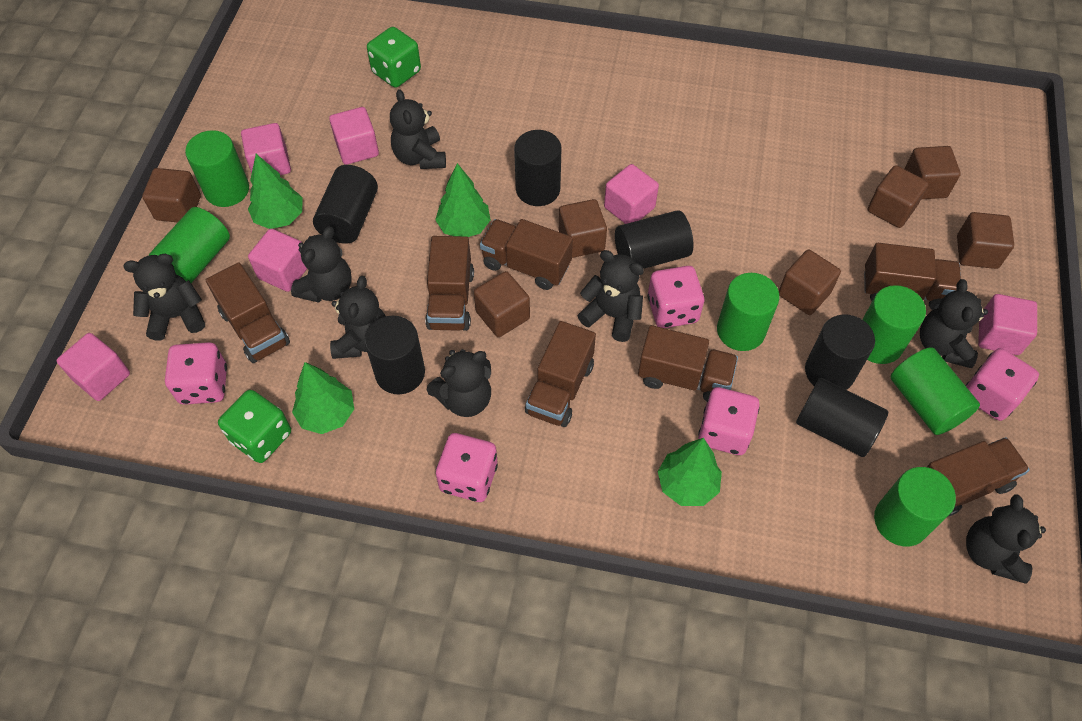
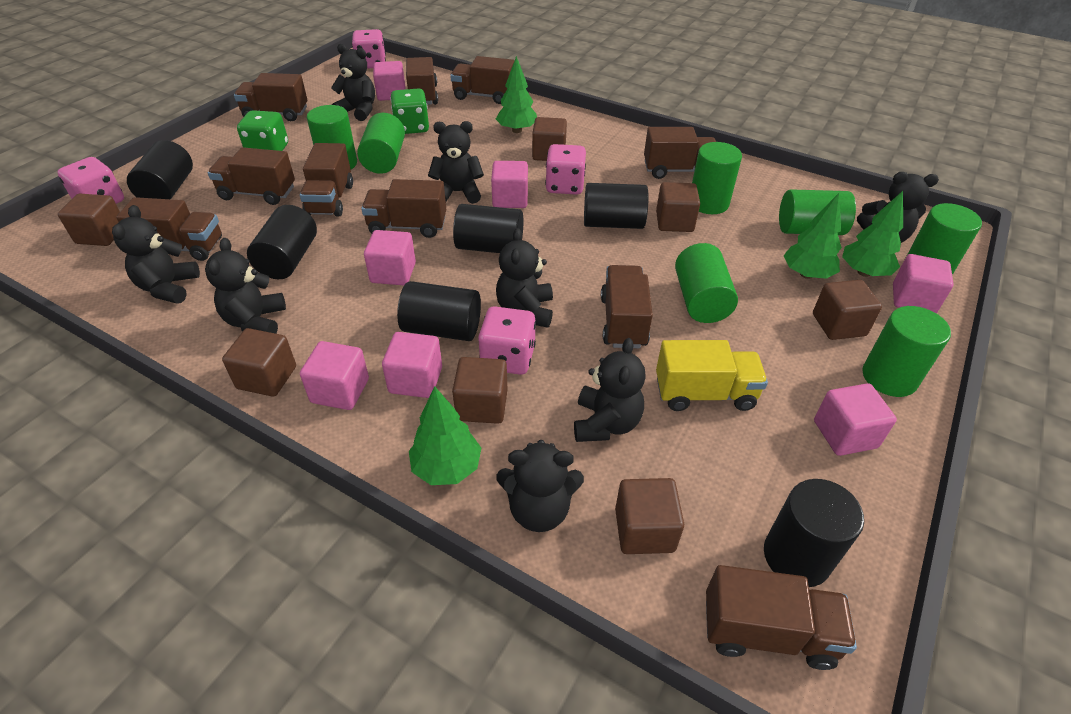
brown truck: [206,262,290,363] [425,236,474,331] [480,219,573,290] [525,321,596,427] [638,325,738,401] [864,243,961,310] [927,437,1030,516] = 7 -> [116,197,222,261] [208,147,295,205] [234,73,307,121] [300,143,353,216] [361,179,446,238] [406,57,438,105] [450,56,515,104] [601,265,653,348] [644,127,716,179] [706,565,857,670] = 10
green cylinder: [149,207,230,283] [185,130,249,207] [717,273,779,351] [862,285,926,364] [874,467,956,546] [890,347,980,435] = 6 -> [307,105,357,169] [357,113,405,174] [675,243,738,323] [692,142,742,214] [779,189,856,235] [862,306,951,397] [907,203,982,275] = 7
pink cube: [56,333,130,401] [241,123,291,175] [248,229,307,292] [329,107,379,165] [604,164,659,224] [978,294,1037,355] = 6 -> [300,341,369,410] [364,230,416,285] [373,61,405,101] [382,332,442,398] [491,161,528,208] [814,383,897,456] [893,254,954,313] = 7
pink dice: [165,342,227,405] [436,433,498,502] [648,266,704,328] [698,387,760,455] [965,348,1039,421] = 5 -> [57,157,124,204] [352,29,386,69] [478,306,536,375] [545,144,586,195] = 4
yellow truck: none = 0 -> [656,340,768,411] = 1

